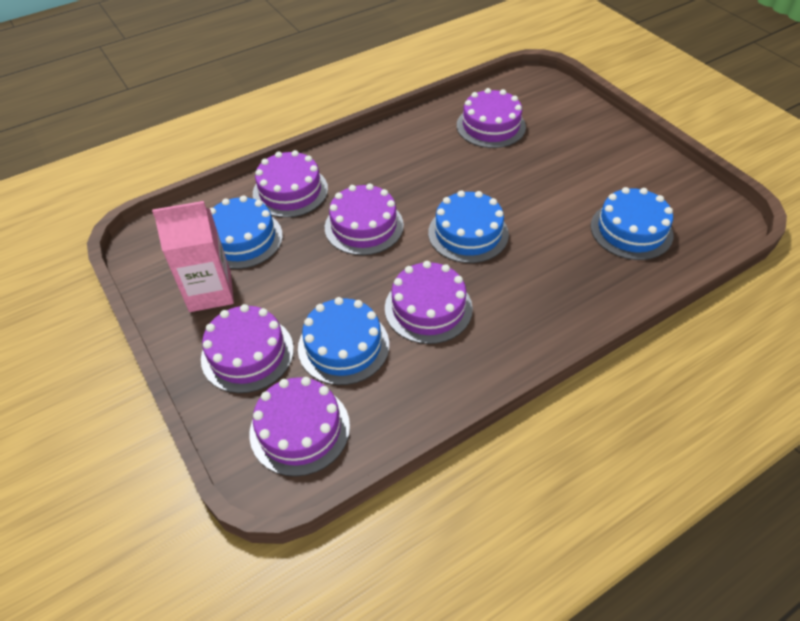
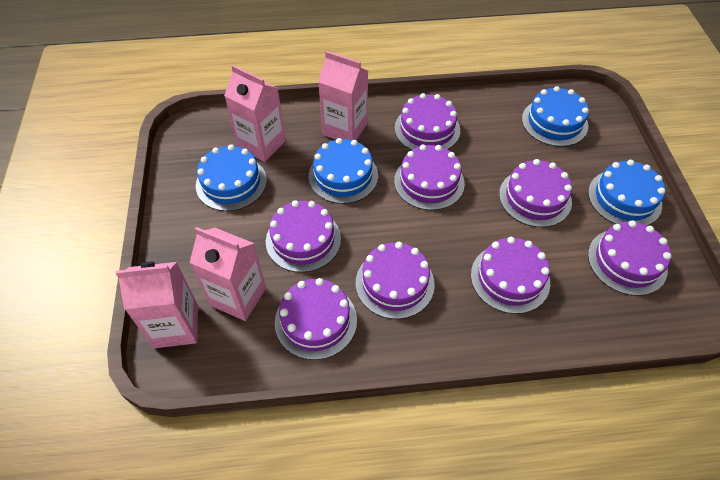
pink carton: [152,201,234,312] = 1 -> [116,262,198,348] [190,227,266,321] [224,65,286,162] [318,51,368,140] = 4
purple cake: [201,304,294,393] [249,377,350,476] [253,150,328,218] [325,183,404,255] [385,261,473,344] [457,88,526,148] = 6 -> [266,200,341,273] [275,278,357,360] [356,242,435,319] [394,145,465,210] [395,93,460,150] [471,237,550,314] [499,159,572,227] [588,220,672,296] = 8

